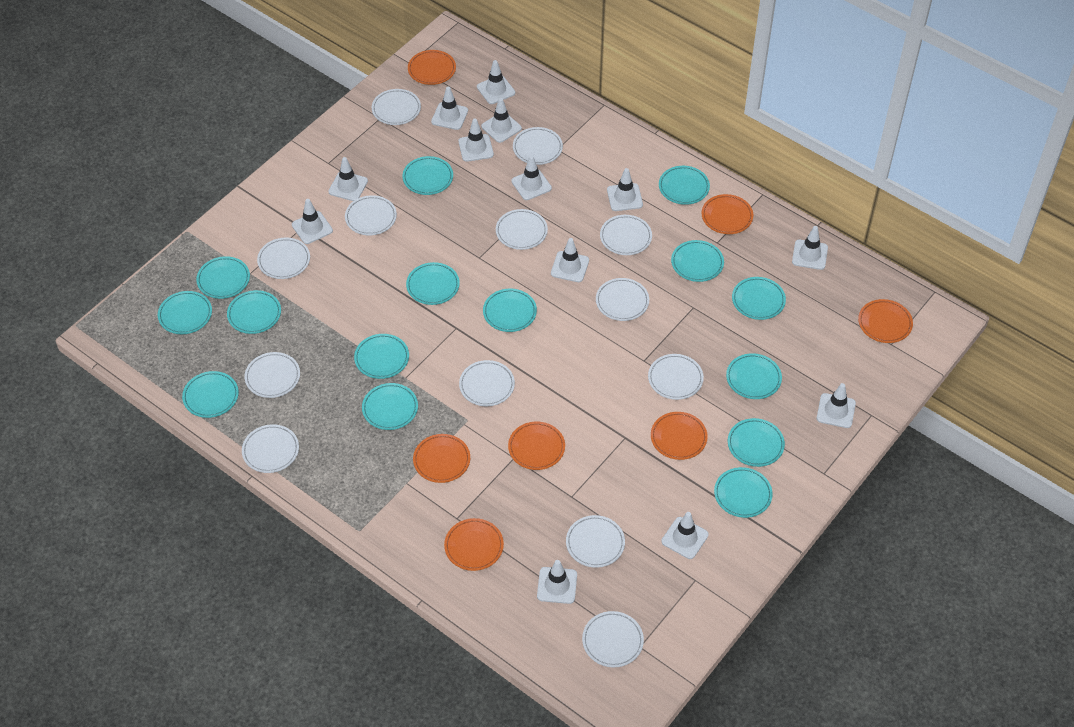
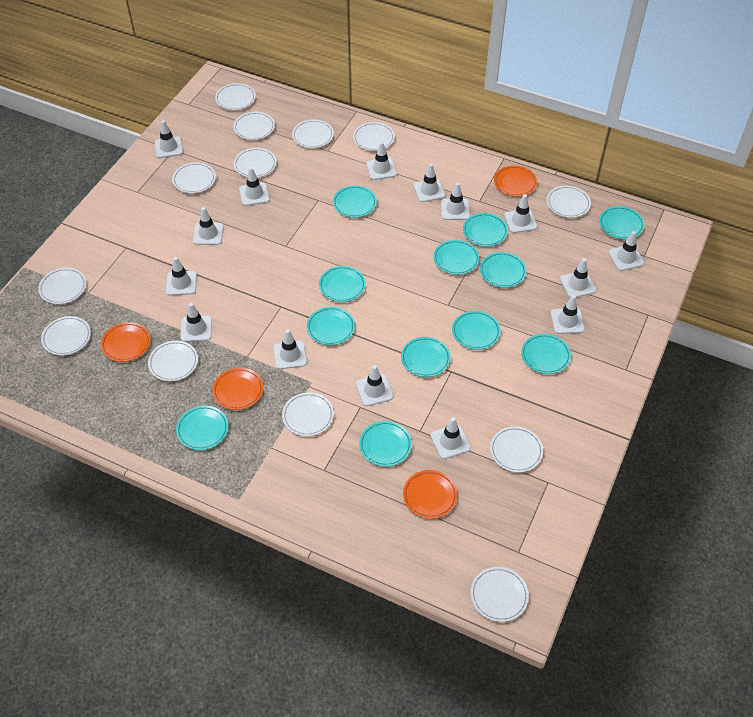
orange plate: [408,50,456,85] [413,434,470,483] [444,518,504,571] [508,421,565,470] [651,412,708,460] [702,194,753,234] [858,299,913,343] = 7 -> [101,322,151,362] [213,368,263,410] [403,470,458,519] [494,165,537,197] = 4
turquoise plate: [158,291,212,334] [182,371,239,418] [196,256,250,299] [227,290,281,334] [354,334,409,379] [362,383,418,430] [402,156,453,195] [406,262,460,305] [483,289,537,332] [659,166,710,205] [671,240,724,282] [714,467,773,518] [726,353,782,399] [728,418,785,467] [732,277,786,320] = 15 -> [176,406,228,450] [307,307,355,345] [319,266,366,302] [333,186,377,218] [359,421,412,467] [401,337,451,377] [434,240,480,275] [452,311,501,350] [463,213,508,247] [480,252,526,288] [521,334,571,374] [599,206,644,239] = 12
white traffic cone: [292,199,333,244] [328,157,368,201] [431,87,468,130] [458,119,494,162] [477,60,515,104] [481,98,522,143] [511,155,552,200] [537,560,577,604] [551,238,589,282] [607,168,643,211] [661,512,709,559] [792,226,828,270] [817,383,856,428] = 13 -> [154,120,183,158] [166,257,197,296] [180,303,212,342] [193,207,224,245] [239,167,270,206] [274,329,307,369] [356,365,394,406] [366,142,397,180] [413,163,446,202] [431,417,471,459] [441,182,470,220] [504,194,538,233] [551,295,585,334] [560,258,596,298] [608,231,645,271] = 15

